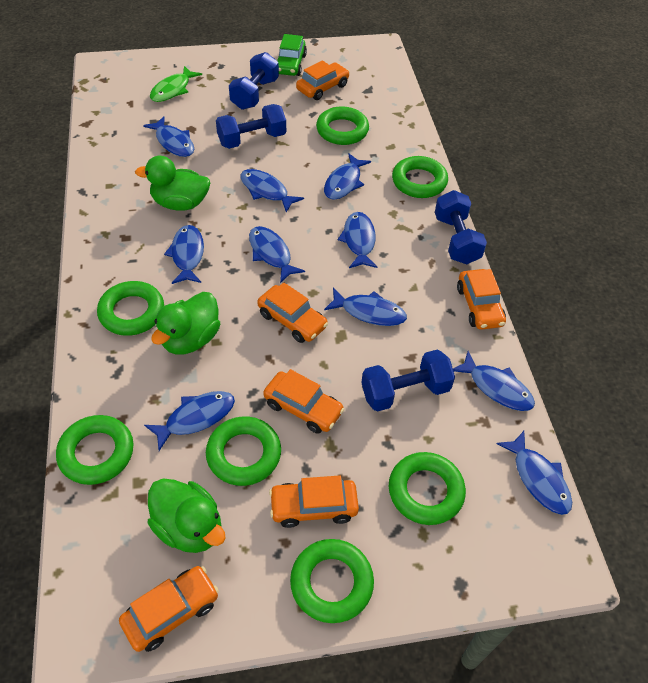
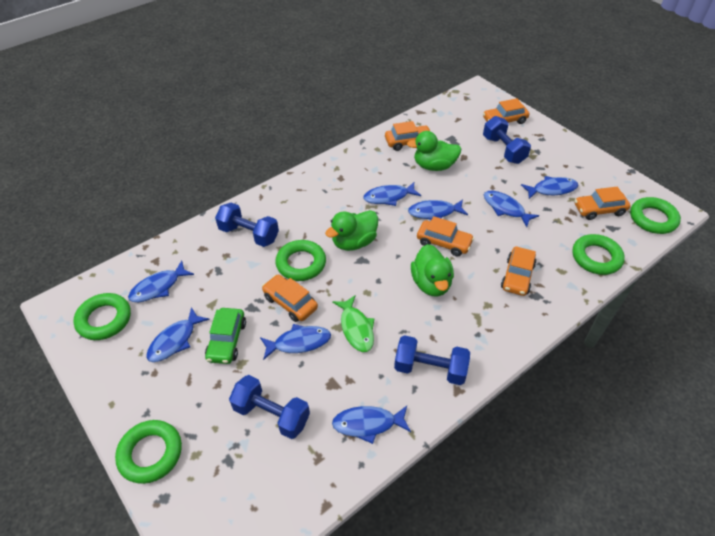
blue fish: [143,117,194,157] [144,391,235,451] [164,225,204,284] [241,169,304,213] [249,226,305,283] [324,153,371,200] [324,288,407,326] [338,212,378,268] [453,351,535,411] [496,431,572,515] = 10 -> [128,261,194,302] [146,307,210,362] [260,324,331,360] [332,406,411,444] [363,182,421,206] [408,199,468,220] [484,191,539,227] [521,176,578,199] = 8
green ring: [56,415,134,485] [97,281,164,336] [206,417,281,486] [290,539,374,623] [316,106,369,145] [389,452,466,525] [392,156,448,198] = 7 -> [73,293,131,340] [115,420,182,484] [275,240,326,281] [572,234,625,275] [630,197,681,234] = 5

